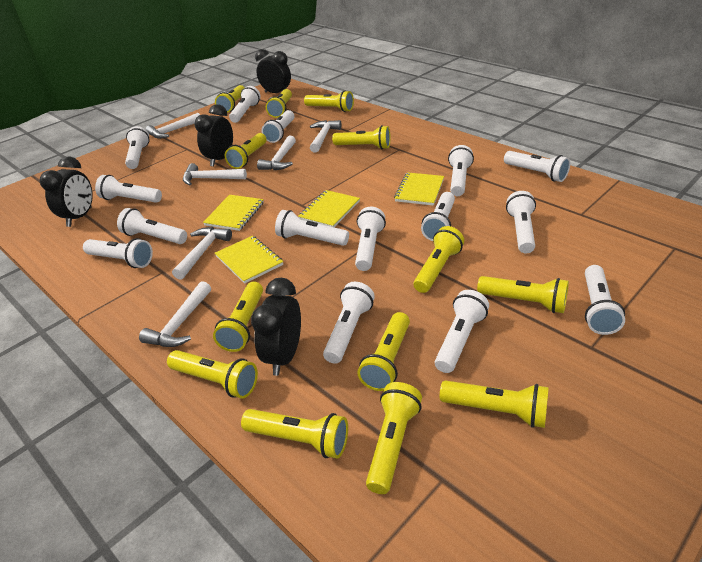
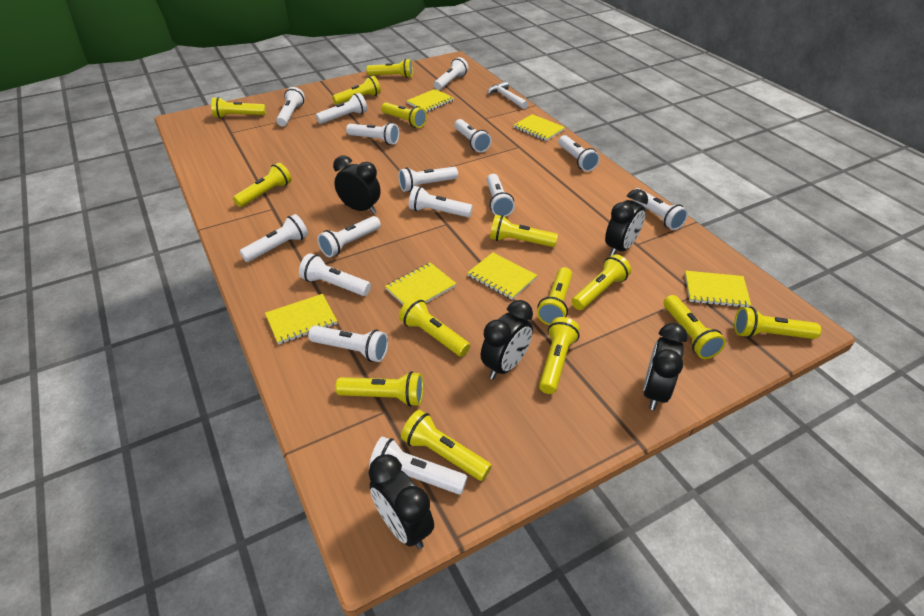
black clock: [40,156,93,227] [195,104,233,167] [251,278,301,376] [255,49,291,93] = 4 -> [333,155,381,214] [368,454,434,549] [481,300,533,380] [605,189,648,256] [643,323,688,410] = 5
white hammer: [139,281,211,347] [146,113,200,139] [172,227,232,280] [183,163,247,185] [257,136,296,170] [310,120,342,153] = 6 -> [488,81,529,109] = 1
yellow flashlight: [167,350,258,399] [213,282,263,352] [215,85,245,113] [225,133,266,169] [241,409,348,459] [266,89,292,118] [304,90,354,112] [332,125,391,149] [358,312,410,391] [366,382,422,494] [413,226,464,293] [440,380,549,428] [477,276,569,313] = 13 -> [211,97,266,118] [233,163,292,207] [332,76,381,105] [335,371,423,407] [366,59,413,78] [381,103,427,128] [399,297,470,357] [401,410,492,481] [490,215,558,247] [537,267,572,325] [539,317,580,394] [572,254,631,310] [664,295,726,359] [734,307,821,339] = 14
yellow notebook: [203,195,264,231] [215,236,283,284] [298,190,360,227] [394,172,444,206] = 4 -> [265,294,337,345] [385,262,457,305] [406,89,454,112] [467,252,537,300] [514,114,565,141] [685,271,751,307] = 6

